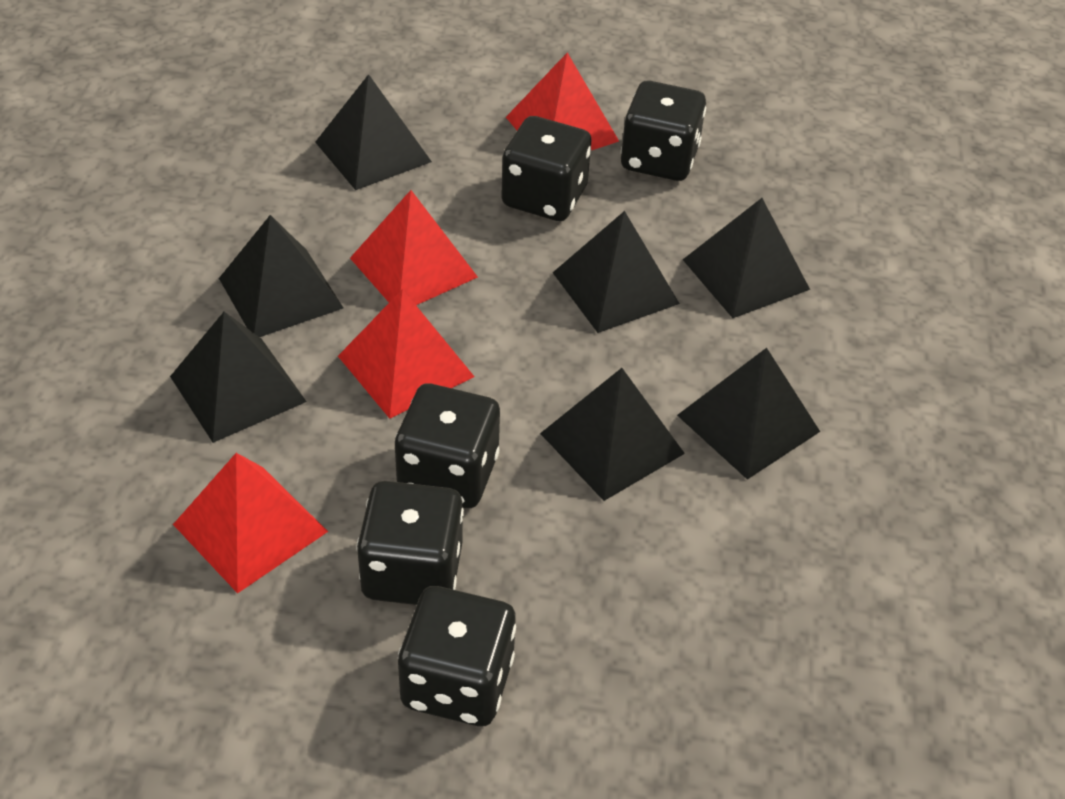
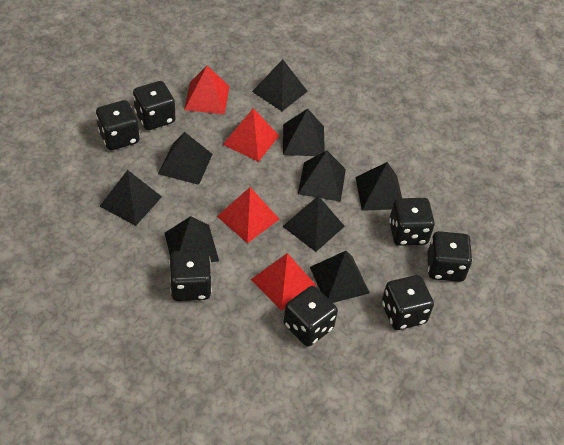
black dice: [356,481,464,605] [395,383,500,508] [398,586,516,726] [501,116,592,221] [621,80,706,181] = 5 -> [96,100,139,150] [133,81,176,130] [169,250,212,301] [284,286,338,347] [382,275,434,330] [389,198,435,246] [427,231,472,282] = 7
black pyramid: [170,312,307,443] [219,215,343,337] [315,74,432,190] [540,368,685,501] [553,211,680,333] [677,348,820,479] [683,198,810,318] = 7 -> [100,170,162,226] [158,132,212,185] [165,216,219,263] [252,59,308,111] [282,196,345,252] [283,109,325,156] [298,151,346,202] [310,251,370,303] [355,162,402,211] = 9

